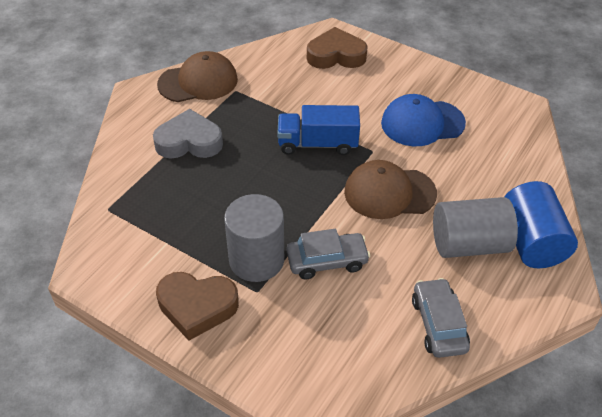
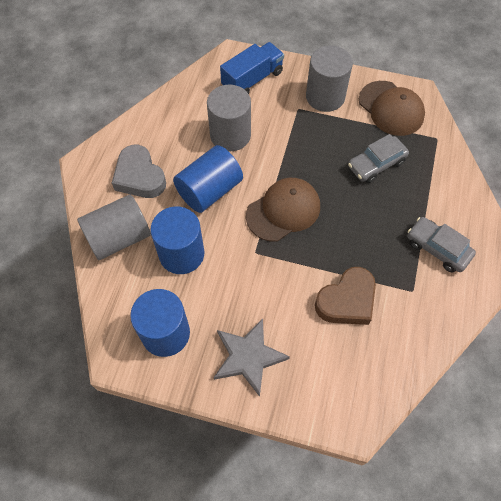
blue cap: [381,94,466,146] = 1 -> none = 0
blue cylinder: [504,181,578,268] = 1 -> [130,289,190,357] [150,207,204,274] [173,145,243,213] = 3
brown heart: [156,272,239,341] [307,27,368,69] = 2 -> [315,267,376,325] = 1
grey cylinder: [224,194,284,282] [433,197,518,258] = 2 -> [77,195,151,260] [207,85,251,151] [306,46,353,112] = 3
grey star: none = 0 -> [214,318,290,397] = 1

